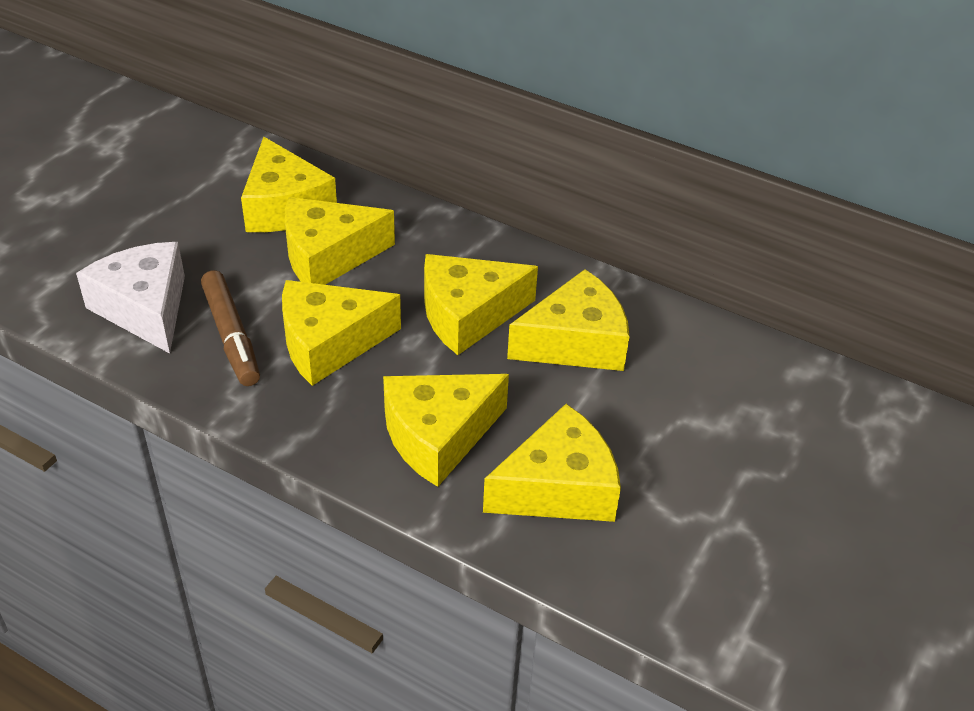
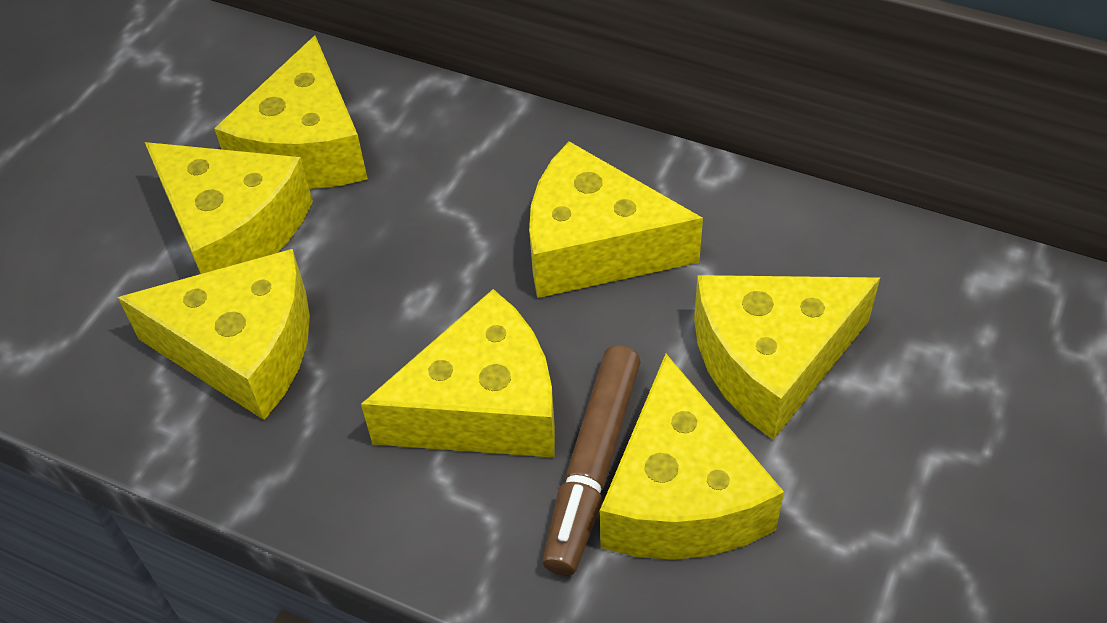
white cheese: [76,242,185,353] = 1 -> none = 0

